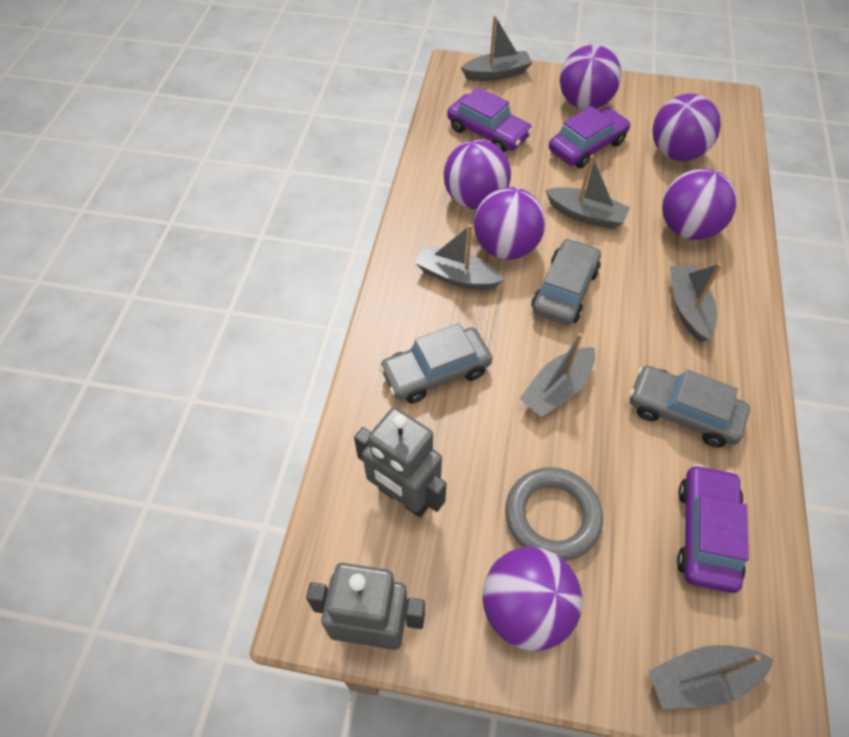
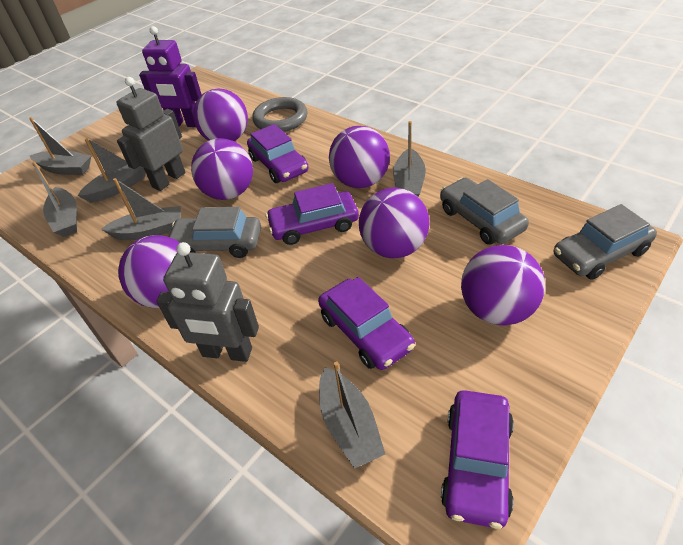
purple car: [447,87,533,152] [549,106,630,168] [677,464,749,593] = 3 -> [247,124,309,183] [266,183,359,245] [318,277,415,370] [441,390,514,529] = 4
purple robot: none = 0 -> [139,26,202,127] = 1

